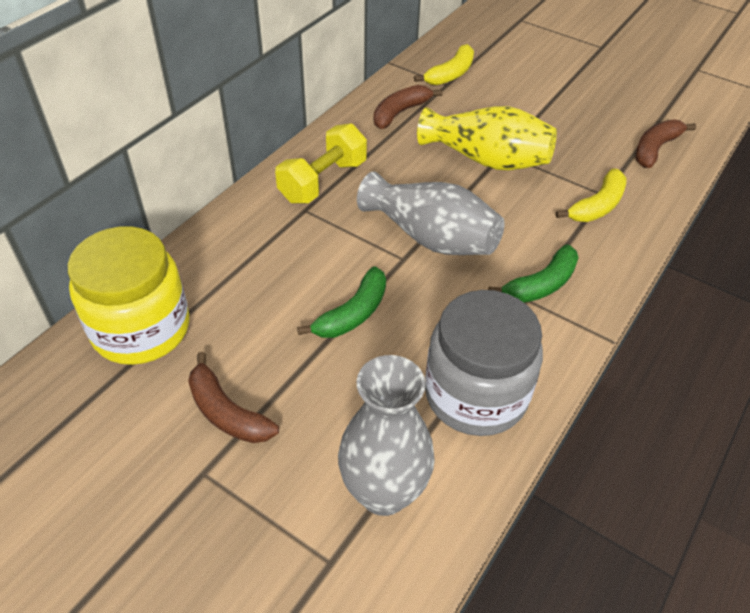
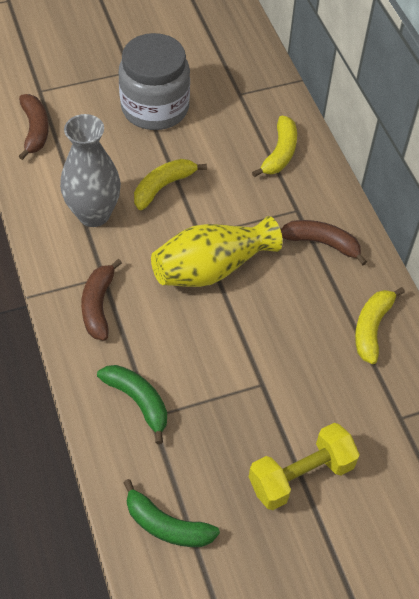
grey vase: [338,355,435,516] [357,172,505,255] = 2 -> [60,114,121,227] = 1
yellow banana: [414,44,474,85] [556,168,627,222] = 2 -> [134,159,207,210] [252,116,297,177] [355,287,405,364] = 3
yellow jar: [68,226,189,365] = 1 -> none = 0

